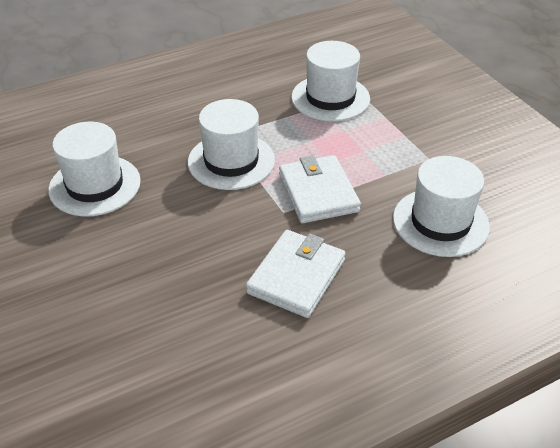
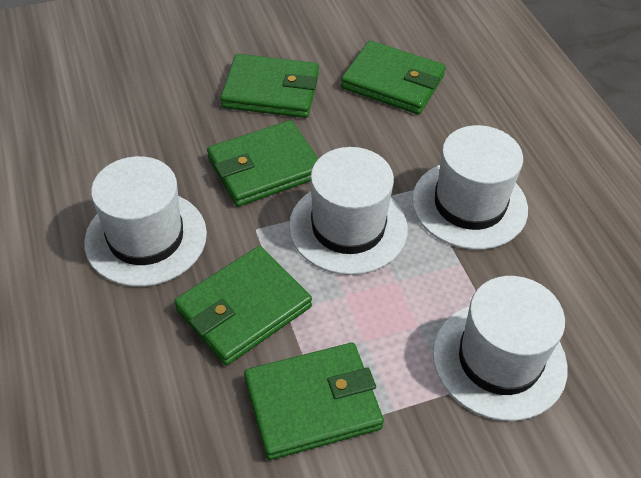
green wallet: none = 0 -> [174,246,312,365] [207,120,318,207] [220,54,319,118] [244,343,384,460] [341,40,446,115] = 5
white wallet: [246,230,345,318] [279,155,361,223] = 2 -> none = 0

